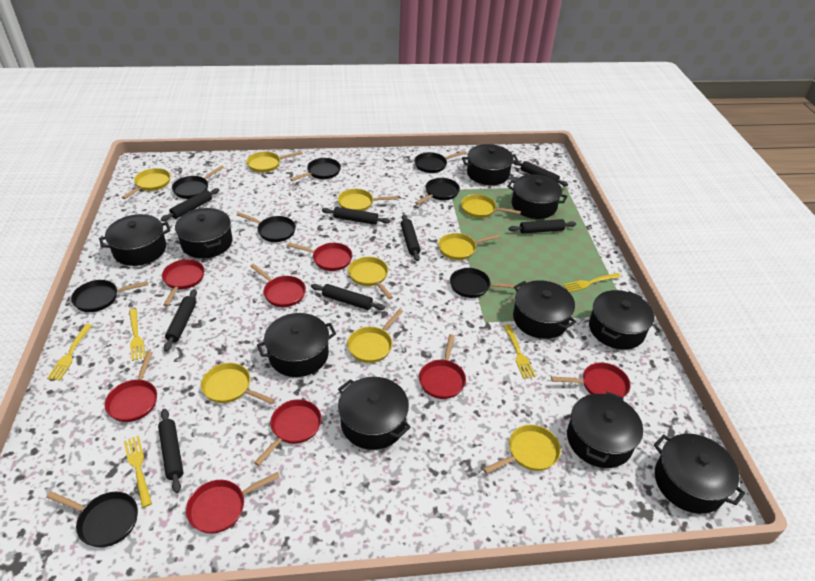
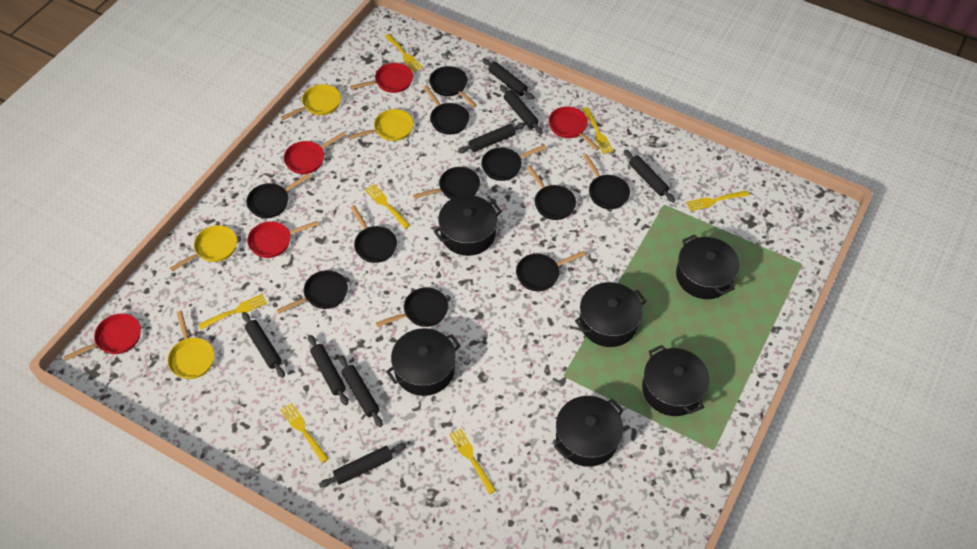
black pan: [46,491,138,547] [71,280,148,312] [172,166,224,199] [237,212,296,242] [290,158,341,181] [414,151,466,173] [415,178,460,205] [450,268,519,298] = 8 -> [246,173,311,218] [277,270,348,314] [350,205,397,263] [376,287,448,327] [413,167,480,199] [423,86,469,135] [429,66,477,107] [481,145,546,181] [516,251,586,291] [527,166,576,220] [583,154,630,209] = 11
black pot: [99,214,171,266] [175,208,233,258] [257,313,336,377] [338,377,411,450] [462,144,518,185] [507,174,567,219] [513,280,576,339] [567,392,643,468] [589,290,654,350] [654,434,745,514] = 10 -> [386,328,461,396] [433,195,502,256] [554,396,623,467] [575,282,647,347] [642,345,710,416] [676,235,739,299] = 6
red pan: [105,351,157,422] [162,259,204,306] [186,472,280,534] [250,264,306,307] [254,399,322,466] [288,243,352,271] [419,334,466,399] [551,362,631,397] = 8 -> [64,314,141,361] [247,221,319,258] [284,132,346,174] [350,63,413,93] [549,107,600,151] = 5
yellow fork: [47,324,92,380] [124,436,152,508] [129,309,145,361] [503,324,536,379] [563,273,621,292] = 5 -> [198,294,267,330] [281,403,329,463] [365,184,410,229] [384,34,423,72] [449,428,496,495] [582,107,614,154] [686,190,749,211] = 7
yellow pan: [122,168,171,199] [201,363,275,404] [246,151,303,173] [338,189,398,211] [347,309,403,363] [348,257,393,299] [438,233,501,260] [461,194,521,218] [483,425,561,474] = 9 -> [168,311,214,379] [170,225,237,272] [281,84,341,120] [349,109,414,141] = 4

